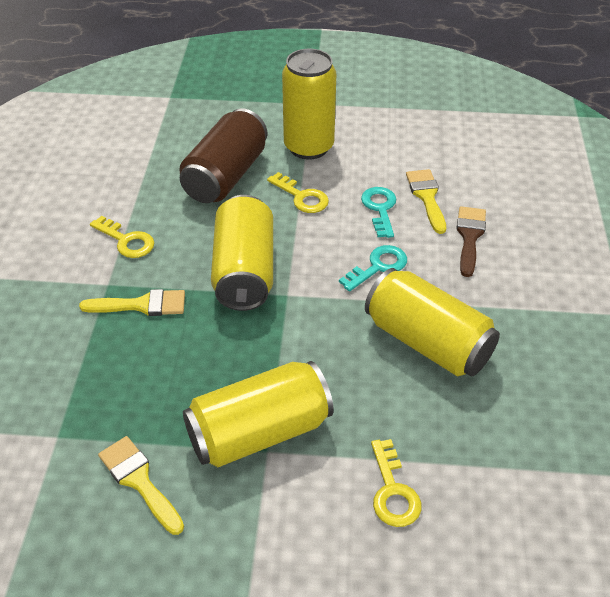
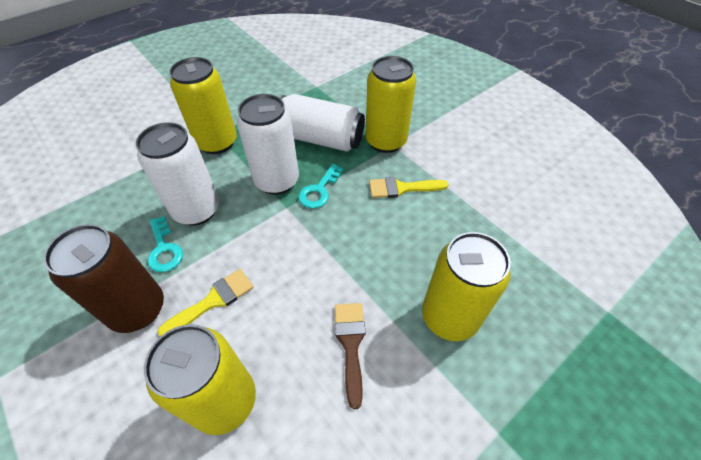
white can: none = 0 -> [136,122,219,226] [237,94,299,195] [280,94,365,152] = 3
yellow brush: [79,289,185,316] [98,436,184,535] [406,169,446,234] = 3 -> [157,269,254,336] [369,177,449,198] = 2
yellow key: [90,216,154,258] [267,172,329,213] [371,439,422,527] = 3 -> none = 0

